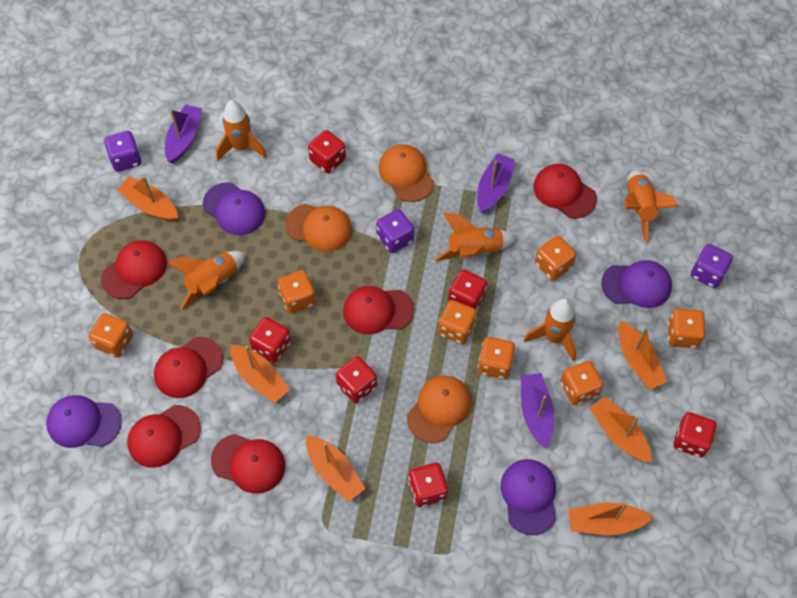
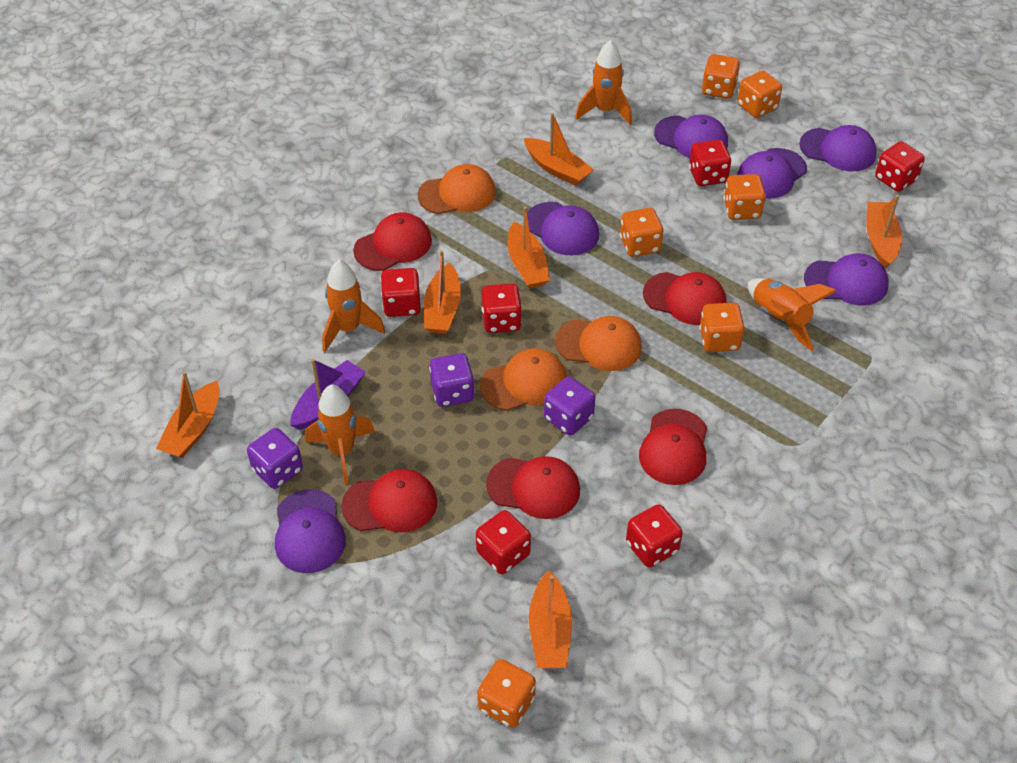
orange dice: [89,313,133,358] [278,270,316,314] [438,300,477,344] [478,337,515,379] [535,236,576,281] [561,361,603,405] [668,308,705,348] = 7 -> [477,659,536,728] [620,208,663,257] [699,303,745,352] [702,54,740,99] [723,174,766,220] [737,71,782,118] = 6
orange rocket: [167,251,246,310] [216,100,267,161] [435,213,516,261] [524,298,576,362] [624,170,679,242] = 5 -> [305,384,375,484] [322,260,385,352] [575,40,632,125] [748,278,836,351] = 4
purple boat: [165,105,202,163] [477,153,515,213] [521,373,554,448] = 3 -> [290,359,365,430] = 1
purple cap: [46,395,122,448] [203,182,265,235] [500,459,556,535] [601,260,672,308] = 4 -> [275,489,346,573] [527,202,599,255] [654,115,728,158] [737,148,807,199] [799,125,877,171] [804,253,889,306] = 6
red cap: [101,240,167,299] [127,405,201,468] [154,337,223,398] [211,434,285,494] [343,286,414,335] [533,164,597,219] = 6 -> [342,469,437,532] [353,212,432,271] [486,456,580,519] [639,409,707,485] [643,272,726,325] = 5

